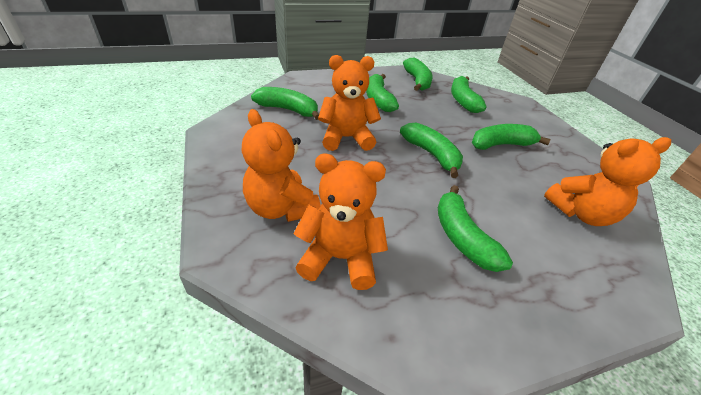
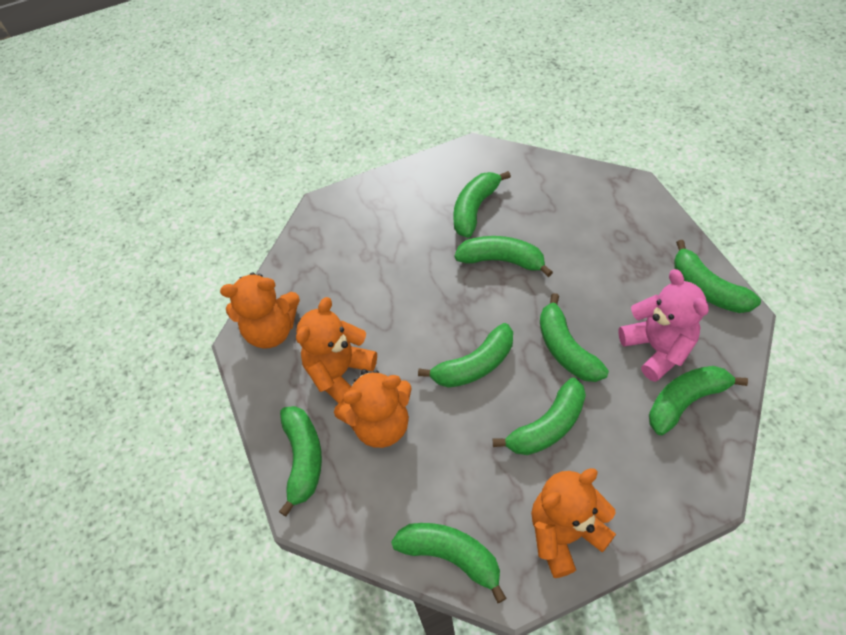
green banana: [251,87,319,120] [366,74,399,112] [400,123,463,178] [403,58,433,91] [438,185,513,272] [451,76,487,113] [472,124,550,150] = 7 -> [279,406,322,517] [391,523,506,603] [418,323,513,388] [453,171,511,238] [454,236,553,277] [493,378,586,455] [540,293,609,382] [649,366,748,435] [674,240,761,313] = 9
pink teddy bear: none = 0 -> [618,269,709,382] = 1

